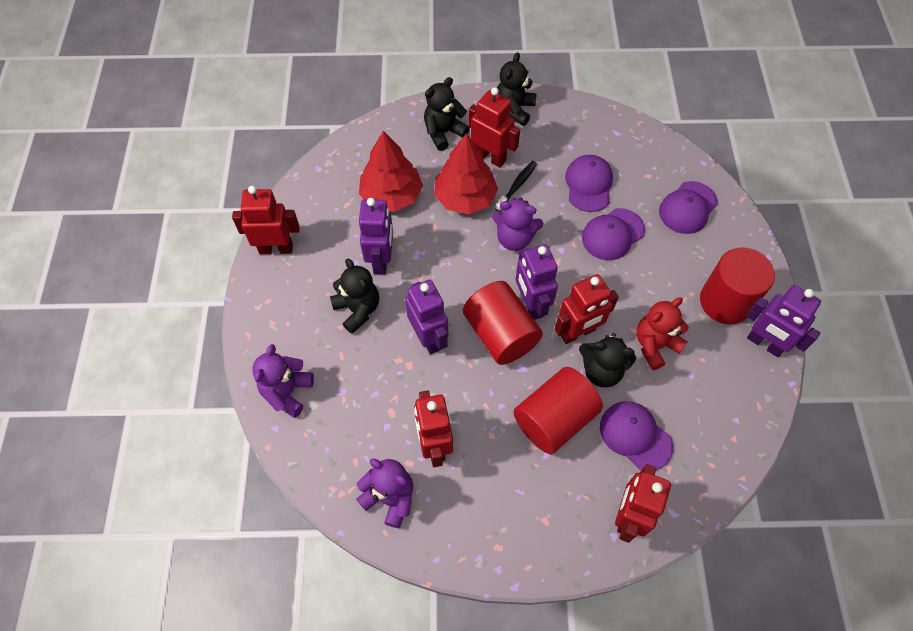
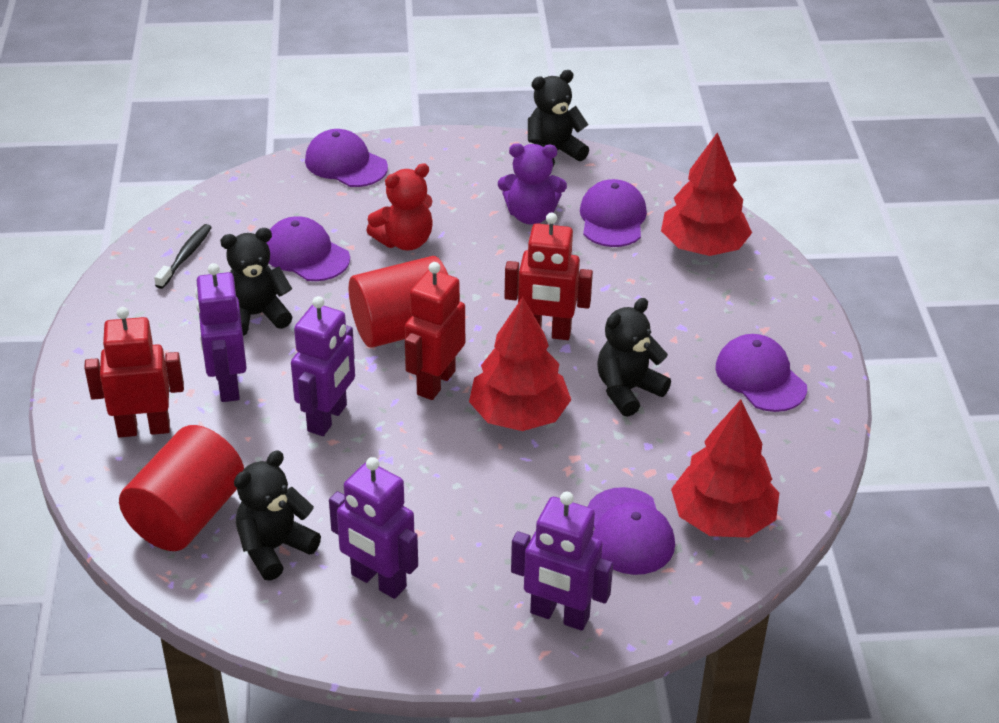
purple cap: [565,155,613,212] [582,208,645,260] [600,401,673,470] [659,181,718,234] = 4 -> [266,216,350,281] [305,129,388,187] [580,179,647,247] [587,487,675,575] [716,334,807,412] = 5
purple teddy bear: [252,344,314,418] [356,458,413,528] [492,197,543,251] = 3 -> [498,143,567,225] = 1
red cylinder: [463,281,543,365] [513,367,603,454] [700,247,775,324] = 3 -> [119,425,244,551] [349,256,448,348] = 2
red robot: [232,186,300,254] [414,390,453,467] [468,87,520,168] [555,274,619,344] [615,464,671,543] = 5 -> [84,307,184,437] [405,262,465,400] [504,212,593,340] = 3
red tree: [359,131,423,212] [434,133,498,214] = 2 -> [469,297,571,431] [661,132,752,256] [671,400,779,538] = 3

